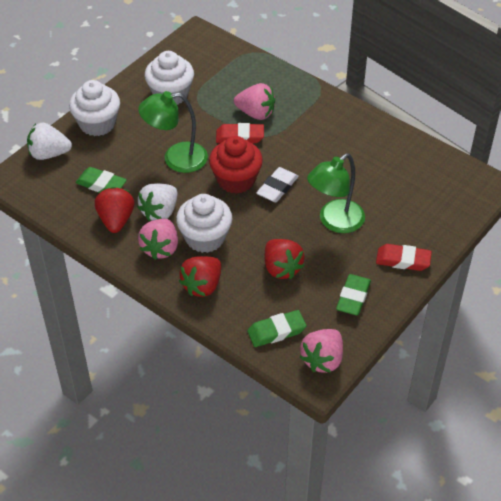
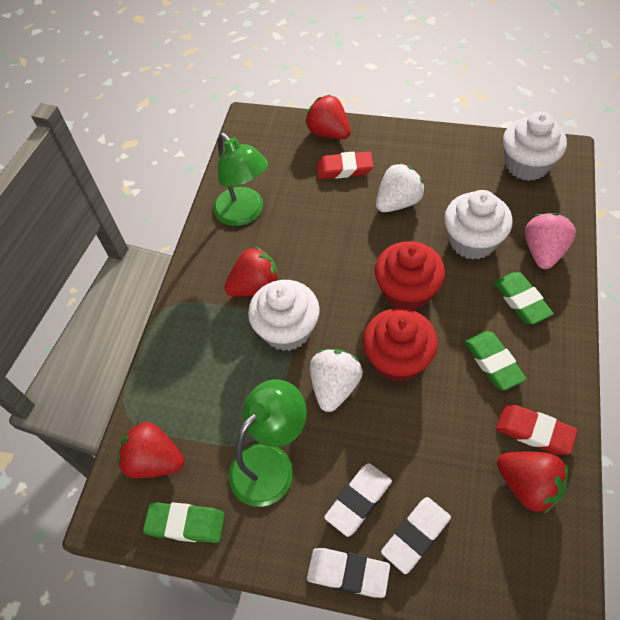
pink strawberry: [138,219,178,260] [234,83,275,120] [300,329,343,373] = 3 -> [525,213,576,269] = 1
red cupcake: [209,136,263,194] = 1 -> [363,308,438,382] [375,241,445,311] = 2
red strawberry: [95,187,134,233] [179,256,221,297] [265,239,305,279] = 3 -> [117,421,184,478] [224,247,280,297] [305,95,351,139] [497,452,568,514] = 4
white eraser: [256,167,299,202] = 1 -> [307,548,390,598] [324,463,392,537] [381,497,451,574] = 3

